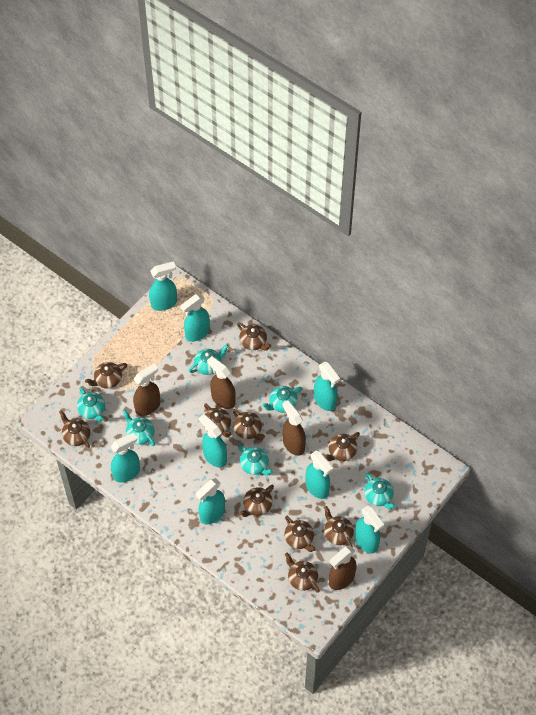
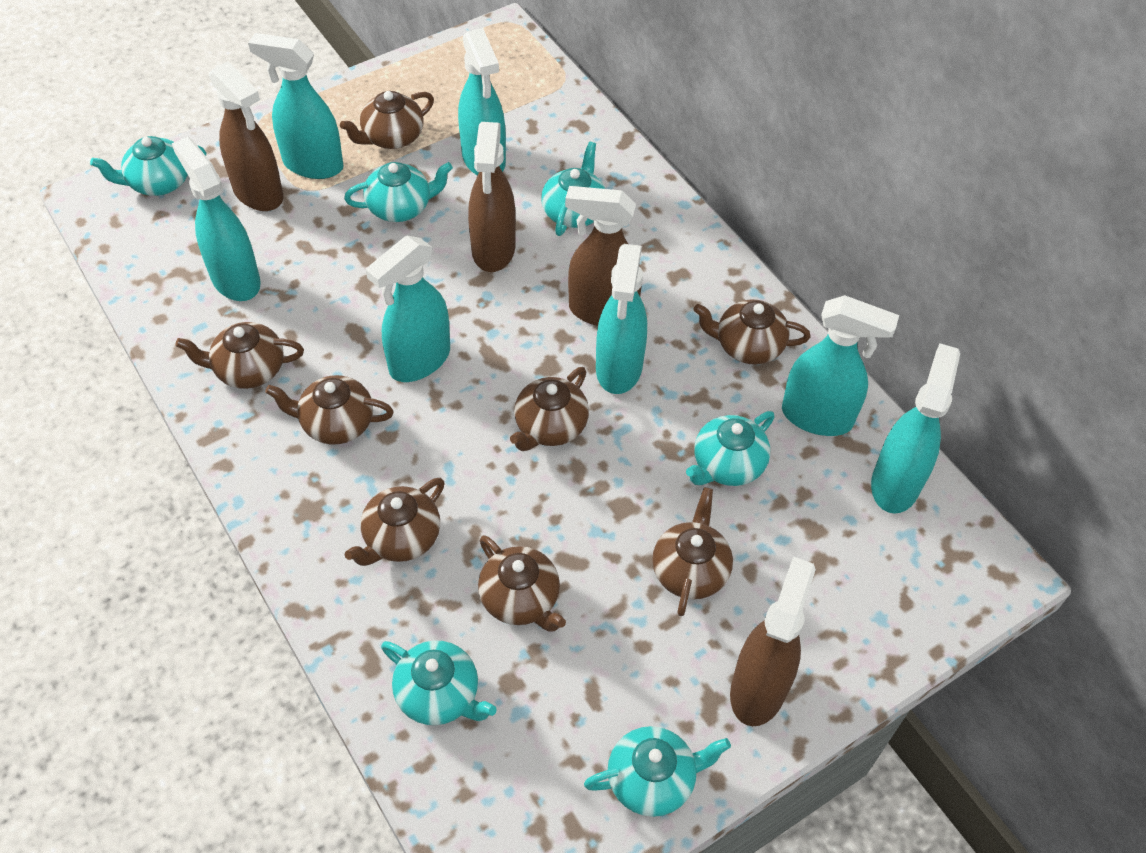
brown teapot: [59,410,90,448] [85,362,127,389] [204,403,232,438] [233,409,265,440] [237,323,271,351] [239,485,274,517] [284,516,316,552] [285,553,320,593] [324,432,360,461] [324,506,354,547] = 10 -> [175,322,304,389] [265,375,394,444] [340,91,434,149] [345,478,445,566] [478,535,566,632] [510,367,589,451] [652,487,733,616] [694,299,811,364] = 8
turquoise spray bottle: [110,432,140,482] [149,261,177,311] [181,294,210,342] [196,478,225,524] [199,414,227,467] [306,451,333,499] [314,362,340,411] [355,505,384,553] = 8 -> [172,137,261,301] [248,33,344,179] [366,236,450,382] [458,28,506,175] [596,244,647,394] [782,295,899,436] [871,344,960,514] = 7

